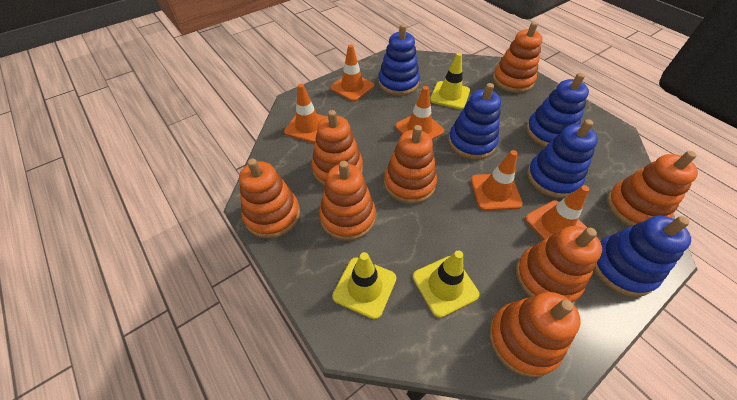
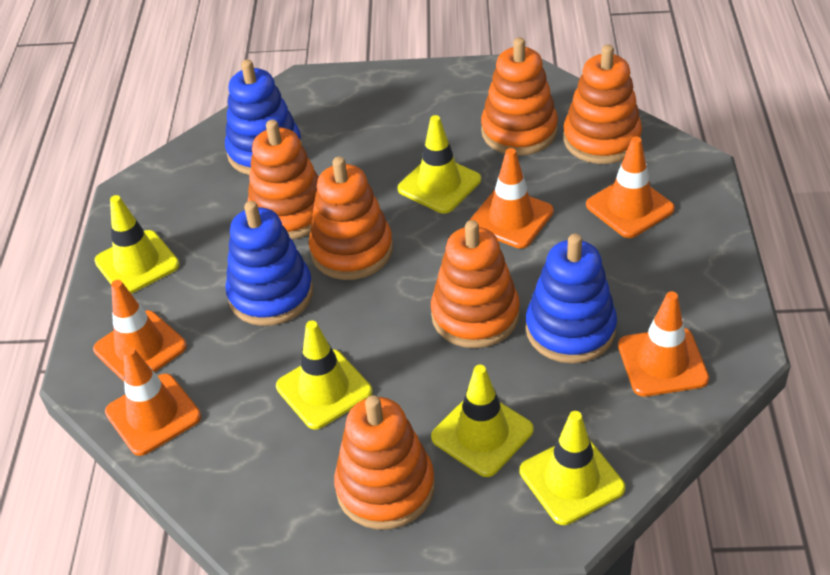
blue stacking toy: [378,24,420,96] [448,83,501,160] [526,73,589,147] [527,119,598,198] [594,216,691,297] = 5 -> [225,59,302,175] [225,201,313,326] [526,234,617,363] = 3
orange stacking toy: [239,158,300,239] [312,110,363,186] [319,161,376,241] [384,125,437,204] [489,292,581,378] [493,22,542,93] [516,226,602,303] [607,151,698,227] = 8 -> [247,120,319,240] [309,156,393,280] [334,395,435,530] [431,220,520,348] [481,37,558,156] [563,44,642,164] = 6
yellow traffic cone: [332,252,397,320] [413,250,480,318] [430,53,470,109] = 3 -> [94,195,180,294] [276,320,373,430] [398,115,481,214] [431,365,534,477] [520,411,625,525] = 5

